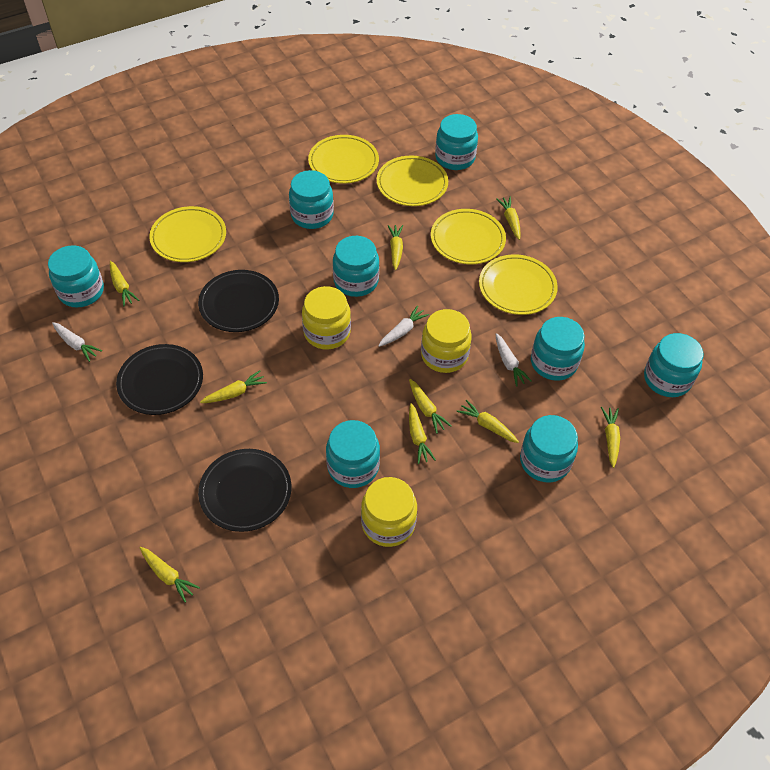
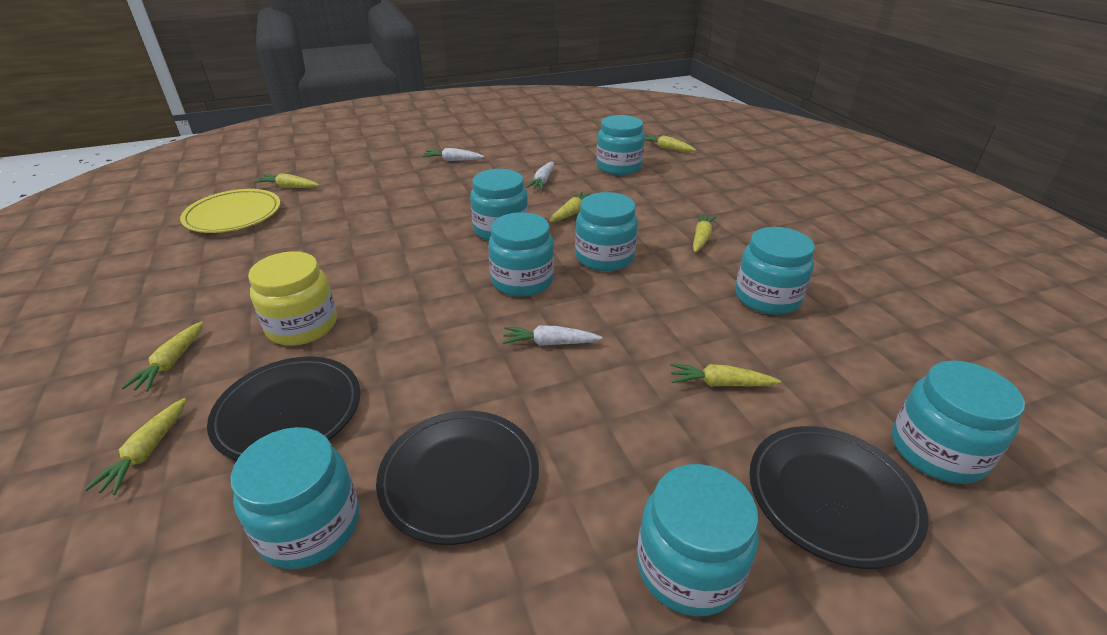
yellow carrot: [110,261,139,307] [140,547,200,602] [200,370,267,403] [388,225,403,270] [409,379,451,434] [409,403,436,464] [457,400,519,443] [496,197,521,240] [601,407,620,468] = 9 -> [84,398,186,495] [121,322,203,392] [254,173,319,188] [549,191,590,222] [644,135,696,152] [670,363,781,386] [693,213,717,252] = 7
yellow jar: [302,286,351,350] [361,477,417,547] [421,309,472,373] = 3 -> [248,251,337,346] = 1
yellow plate: [149,206,226,262] [308,135,379,184] [377,156,448,206] [431,209,506,264] [479,254,558,315] = 5 -> [180,189,281,233] = 1

